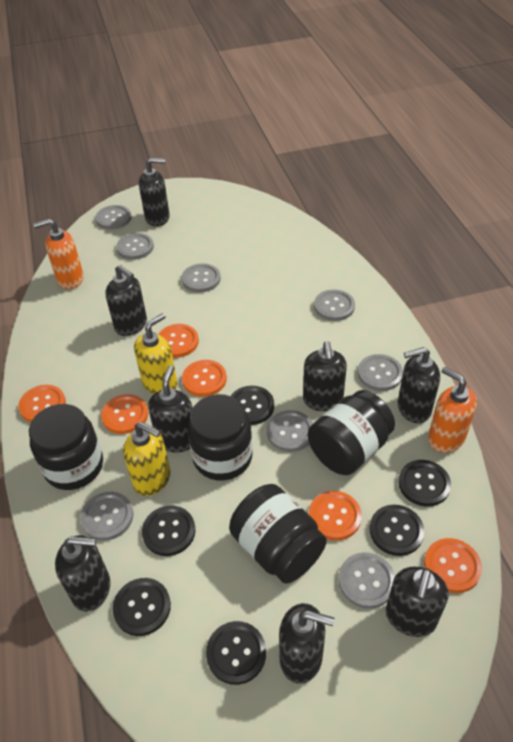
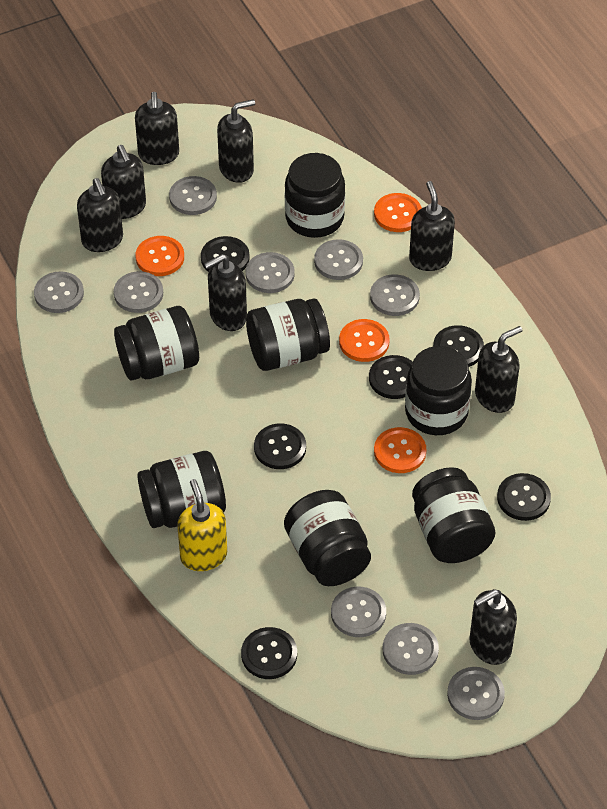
black jar: [29,404,103,490] [187,394,253,481] [229,484,327,583] [308,390,395,475] = 4 -> [114,306,199,380] [138,451,226,528] [246,298,330,371] [284,490,371,586] [285,153,345,238] [405,346,472,435] [412,467,495,563] = 7
grey button: [80,492,133,541] [96,205,131,230] [116,233,154,260] [182,263,221,293] [267,410,313,452] [314,289,355,321] [339,552,395,609] [358,354,403,391] = 8 -> [34,271,84,313] [114,271,163,313] [169,176,217,215] [246,252,295,293] [314,239,363,280] [331,587,386,637] [370,274,420,316] [383,623,439,675] [447,667,505,720] = 9
orange button: [18,385,66,422] [101,394,148,434] [158,324,199,358] [182,360,227,397] [309,491,362,541] [424,538,482,593] = 6 -> [135,236,184,276] [339,319,389,362] [374,193,422,232] [374,427,426,473] = 4
orange soap dispenser: [33,219,84,289] [428,367,477,453] = 2 -> none = 0
yellow soap dispenser: [123,422,170,496] [134,313,177,395] = 2 -> [177,479,227,571] = 1

